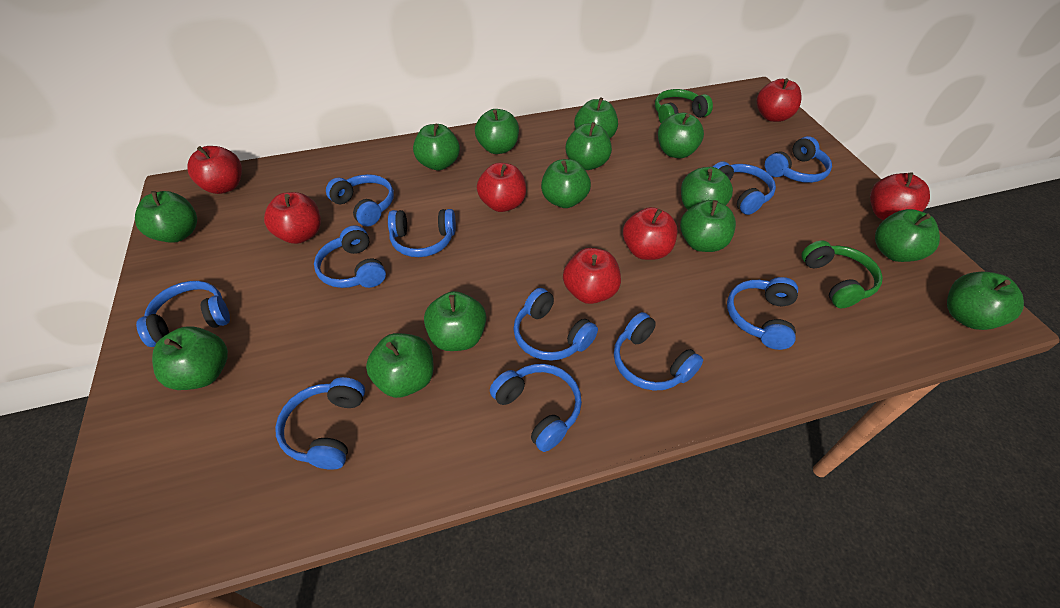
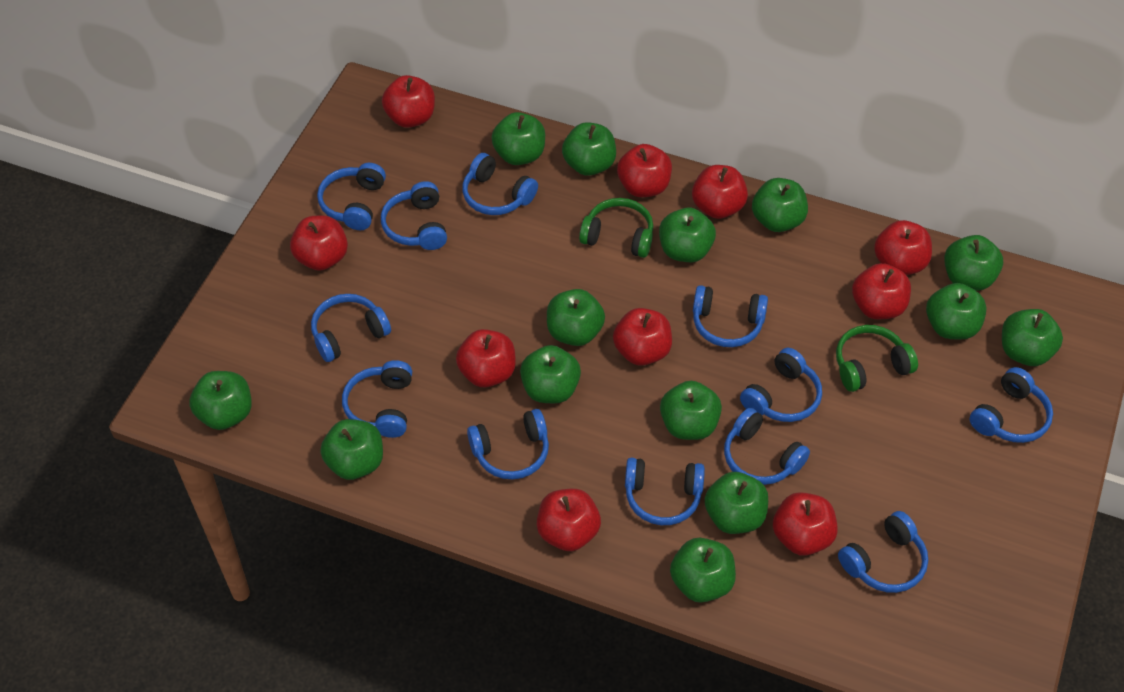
blue headphones: [136,281,230,347] [275,377,365,469] [314,226,386,288] [326,174,394,227] [388,209,456,257] [490,364,582,452] [513,288,598,361] [614,312,703,391] [713,161,776,215] [727,277,798,350] [765,136,832,183] = 11 -> [311,294,391,362] [317,163,386,230] [342,360,412,438] [381,181,447,250] [462,153,538,215] [467,409,549,479] [625,458,705,525] [693,285,768,347] [724,408,810,485] [740,348,822,422] [838,511,928,593] [970,367,1053,443] = 12
red apple: [187,146,242,194] [264,192,321,244] [477,163,526,212] [563,248,621,304] [623,207,677,260] [757,78,802,122] [870,172,930,220] = 7 -> [290,215,348,271] [382,75,435,128] [456,329,516,387] [537,489,601,551] [613,308,672,366] [617,144,672,197] [692,165,748,219] [773,492,838,556] [852,263,911,319] [874,220,932,275] = 10

